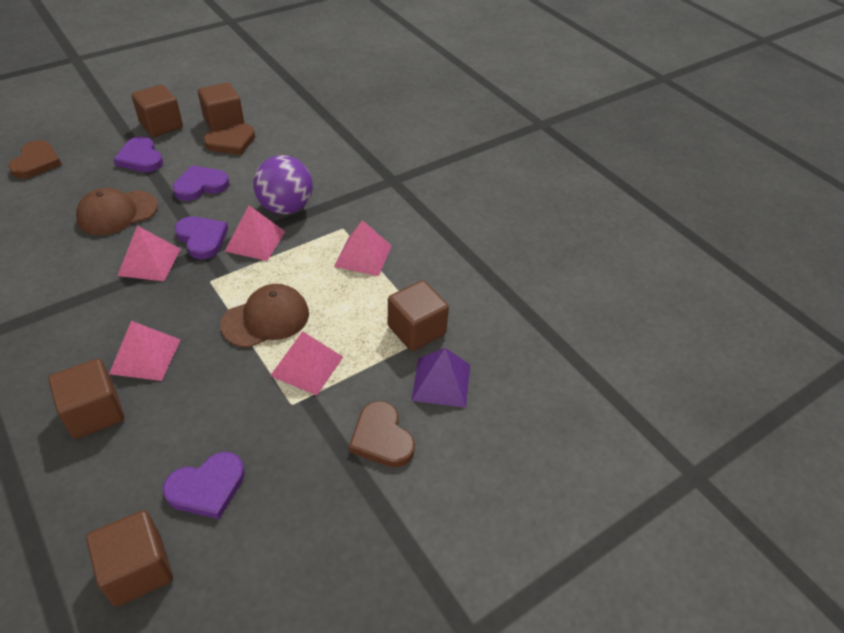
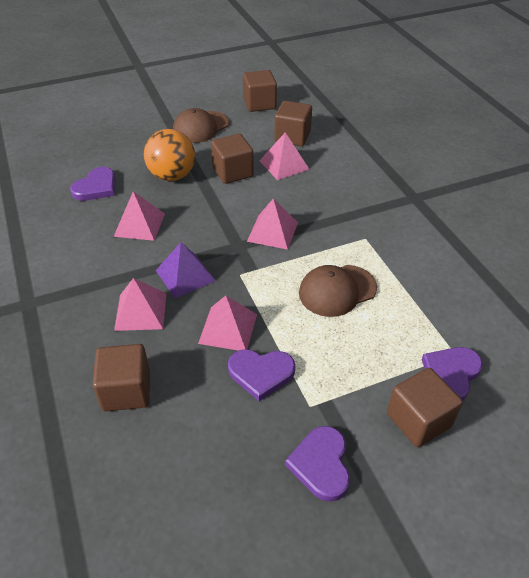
brown heart: [9,140,62,179] [204,123,255,155] [349,401,415,467] = 3 -> none = 0
orange ball: none = 0 -> [144,129,195,181] = 1
purple ball: [253,155,313,214] = 1 -> none = 0

